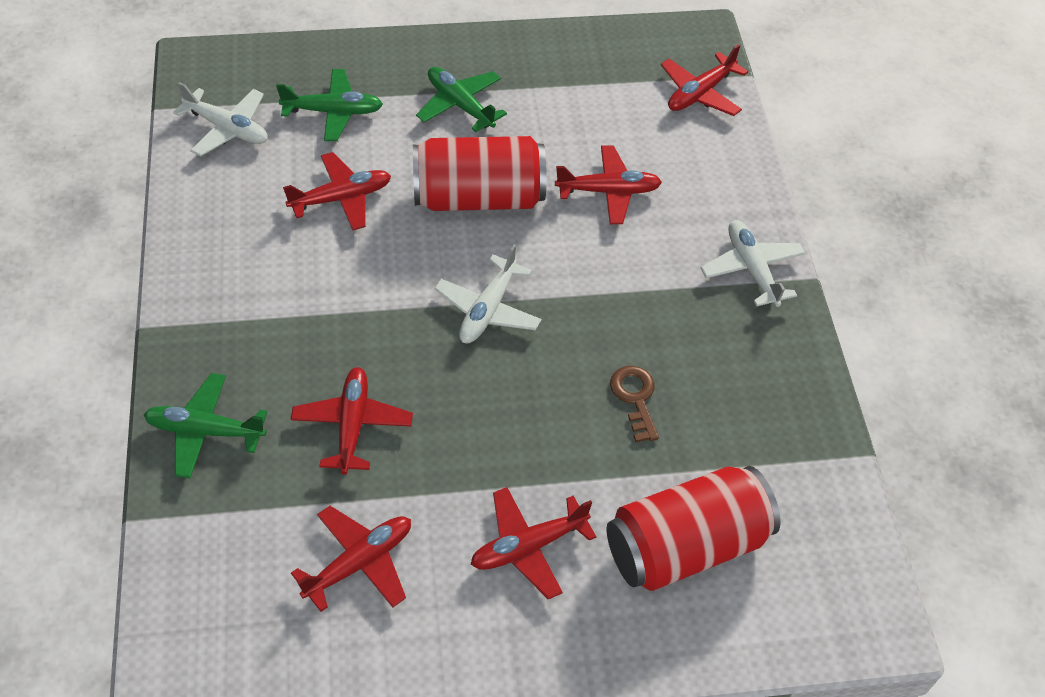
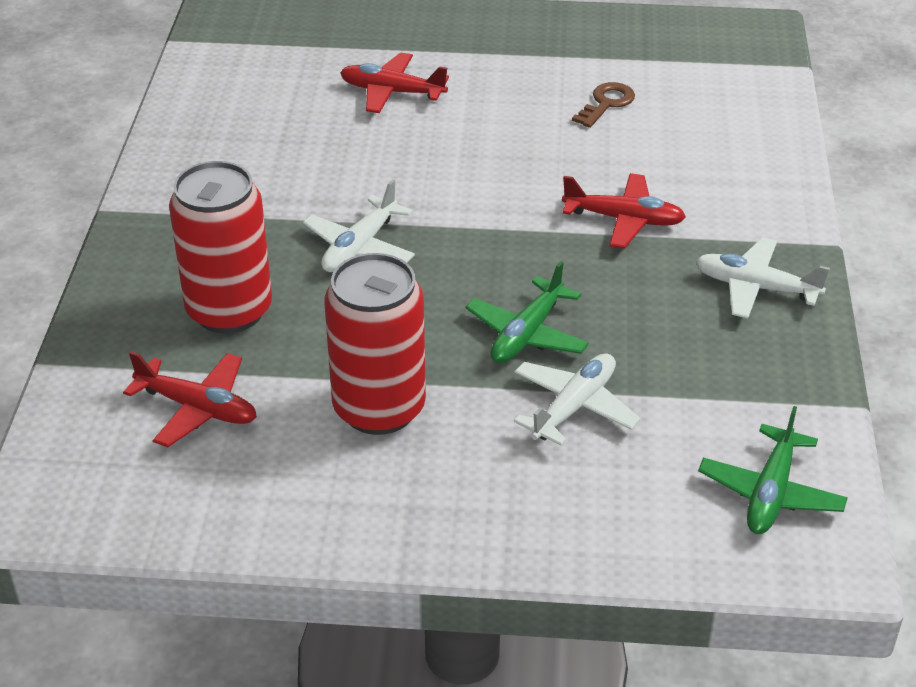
green plane: [144,373,267,478] [276,69,383,141] [416,67,507,132] = 3 -> [465,261,589,363] [698,406,848,534] = 2
red plane: [283,152,391,230] [291,367,413,475] [291,506,411,612] [471,487,596,599] [555,145,662,224] [661,44,748,116] = 6 -> [123,351,257,447] [340,52,449,113] [562,173,686,249] = 3

